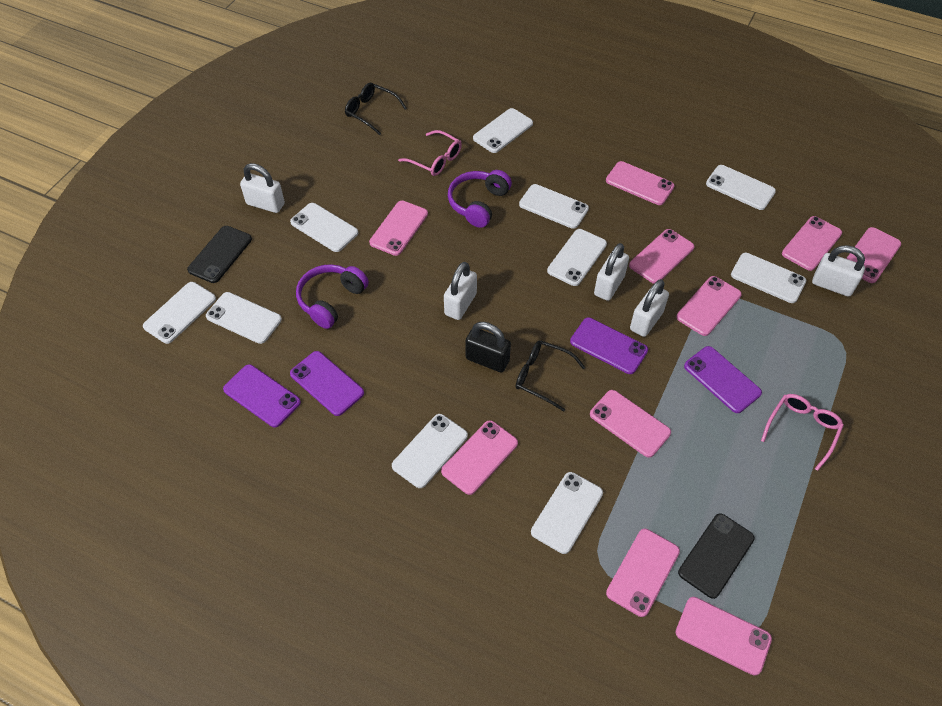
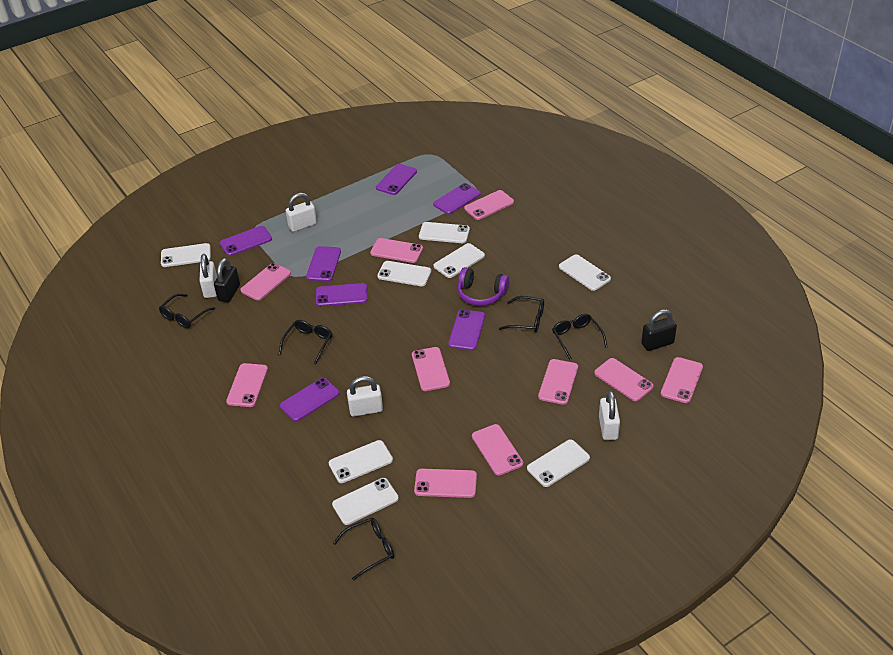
black glasses: [345,83,407,135] [516,340,586,412] = 2 -> [159,294,215,328] [279,320,332,365] [333,517,394,580] [499,296,544,332] [552,314,607,360] = 5
black padlock: [465,322,511,373] = 1 -> [214,258,240,302] [641,309,677,351] = 2
black phone: [187,226,252,283] [678,513,755,599] = 2 -> none = 0
pink glasses: [398,130,462,176] [761,394,844,471] = 2 -> none = 0
purple headphones: [296,264,369,329] [448,170,512,228] = 2 -> [458,267,509,306] = 1
purple phone: [223,364,301,428] [290,351,364,416] [570,317,648,374] [684,346,762,413] = 4 -> [220,226,272,256] [280,378,340,422] [306,246,341,282] [316,283,368,307] [376,164,417,195] [433,183,481,214] [448,309,485,350] = 7
white padlock: [240,163,285,213] [444,262,477,320] [594,243,629,301] [630,279,669,337] [812,245,865,297] = 5 -> [200,254,217,298] [286,192,317,232] [347,376,383,417] [599,391,620,440] = 4
white phone: [143,282,216,344] [206,292,282,344] [290,203,358,252] [392,414,468,488] [473,108,533,153] [519,184,589,229] [531,472,603,554] [547,229,607,286] [706,165,776,210] [731,253,806,303] = 10 -> [161,243,211,267] [329,440,393,483] [332,478,399,525] [377,261,431,286] [419,222,470,243] [434,243,485,278] [527,440,590,487] [559,254,611,291] = 8

